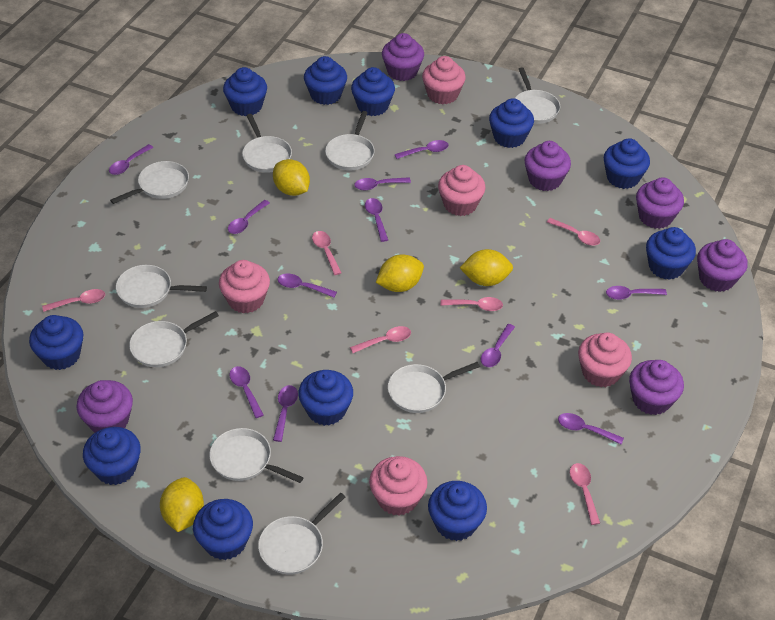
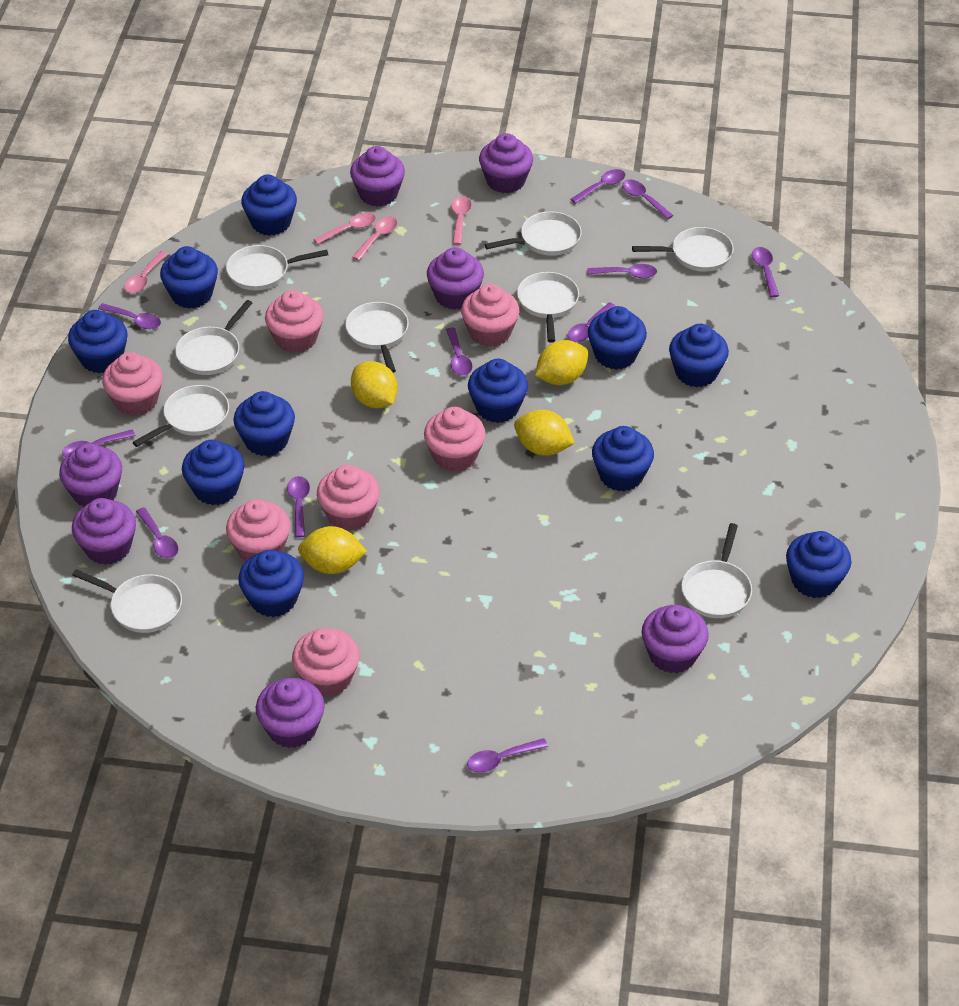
pink cupcake: [219,260,270,313] [369,456,427,516] [422,56,466,104] [438,165,486,216] [578,333,632,387] = 5 -> [102,352,163,416] [226,499,290,562] [265,290,324,353] [292,628,360,697] [317,465,380,531] [424,407,486,472] [461,284,519,347] = 7
pink spoon: [42,289,105,312] [312,231,342,275] [350,326,411,353] [441,297,503,311] [547,218,600,246] [570,463,600,525] = 6 -> [124,251,168,293] [314,212,376,244] [352,217,397,261] [451,196,472,245] = 4
purple cupcake: [76,380,133,433] [382,33,424,81] [525,141,571,191] [629,360,684,415] [636,177,684,229] [697,239,748,292] = 6 -> [59,443,122,507] [72,498,136,565] [256,678,325,748] [350,146,405,207] [427,247,484,310] [479,133,533,193] [641,605,709,673] = 7

